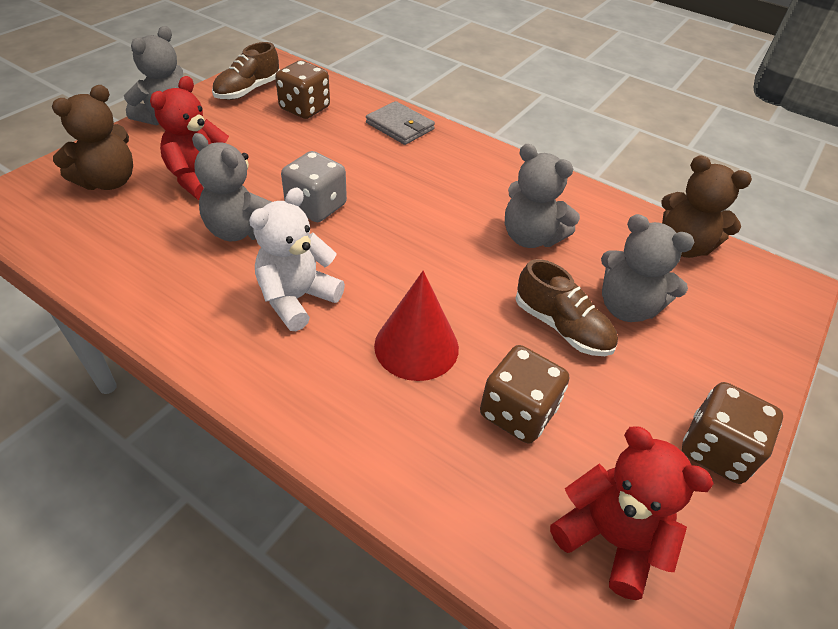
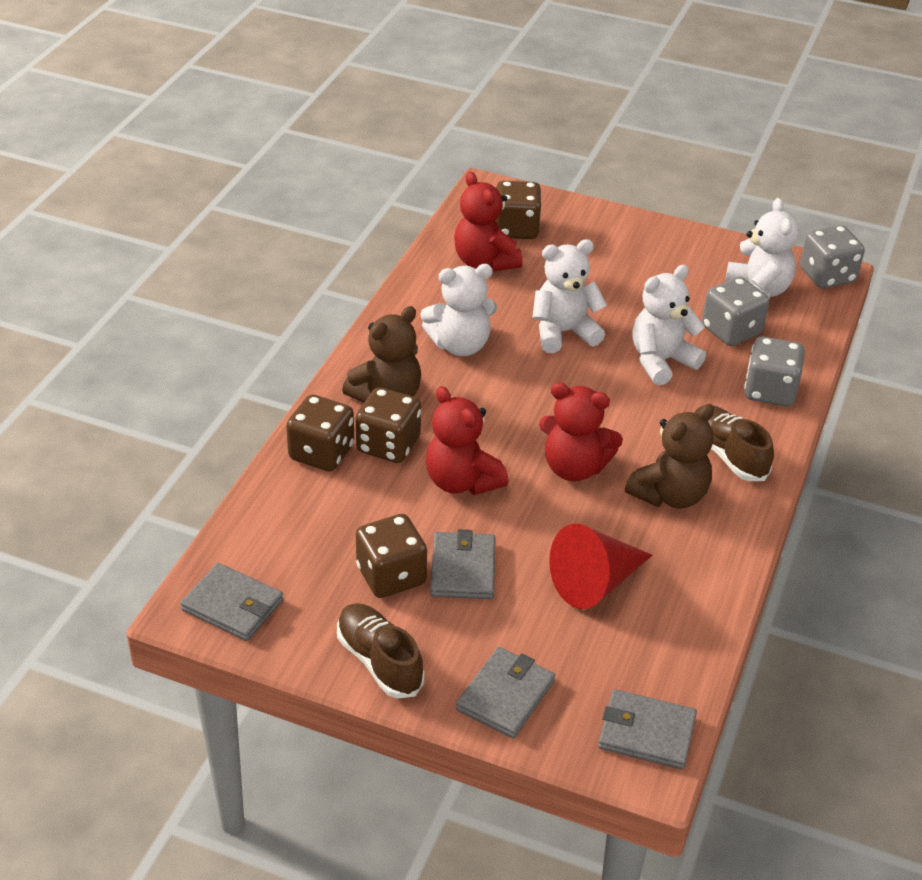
brown dice: [275,60,330,119] [480,345,569,443] [682,382,783,484] = 3 -> [286,394,354,471] [356,387,421,463] [356,514,427,598] [495,181,541,239] = 4
grey dice: [281,151,347,222] = 1 -> [702,277,769,346] [744,337,805,407] [800,225,865,289] = 3
grey teddy bear: [124,26,183,126] [192,133,271,241] [505,144,580,248] [601,214,695,322] = 4 -> none = 0
grey wallet: [366,101,435,145] = 1 -> [180,563,283,641] [430,529,496,599] [456,647,555,738] [598,689,697,769] = 4
red teddy bear: [150,76,229,200] [550,426,714,600] = 2 -> [426,386,509,495] [454,172,523,271] [539,382,623,482] = 3
white teddy bear: [249,188,345,331] = 1 -> [420,264,497,356] [532,239,607,353] [632,265,706,386] [725,198,799,299] = 4

